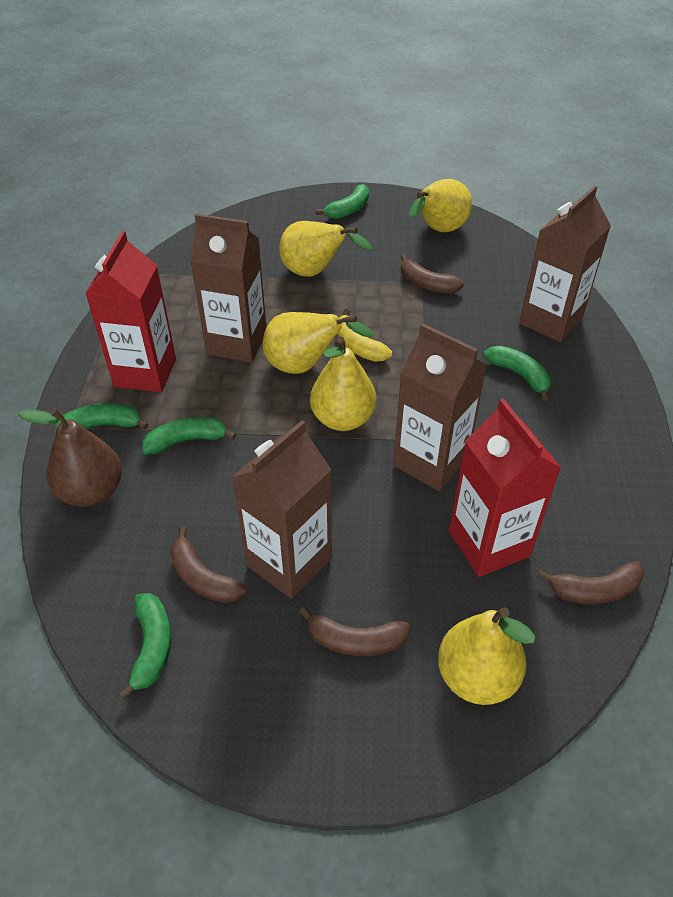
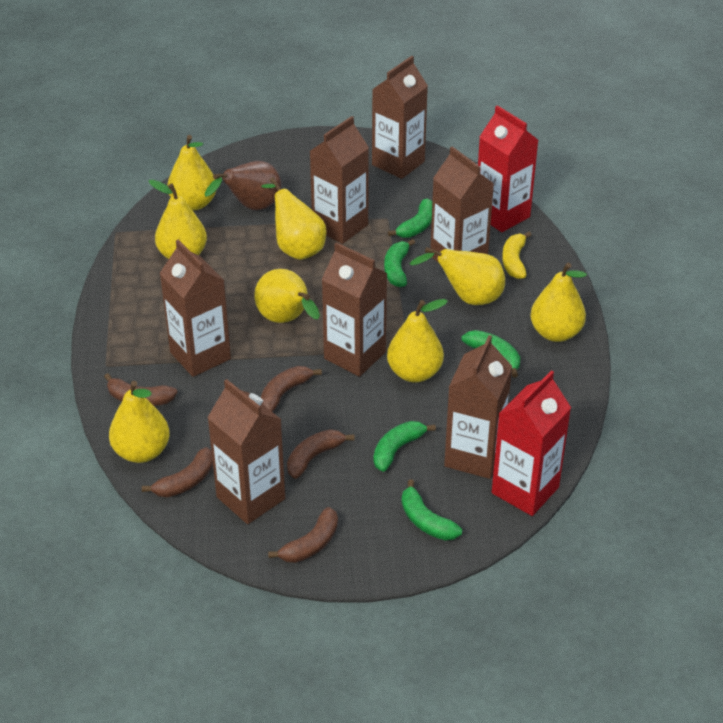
brown banana: [170,527,246,603] [299,606,410,656] [401,255,464,294] [537,562,644,604] = 4 -> [104,373,177,406] [142,447,213,497] [261,366,322,412] [268,507,338,563] [287,429,355,479] = 5
brown carton: [190,214,266,362] [232,420,332,599] [393,323,487,491] [519,185,611,342] = 4 -> [159,240,231,377] [207,379,285,524] [310,116,369,244] [322,242,388,377] [372,56,428,179] [430,146,494,263] [444,335,512,479] = 7
yellow pear: [263,312,375,374] [279,221,372,277] [310,337,376,431] [409,179,472,232] [438,607,536,705] = 5 -> [109,381,170,463] [149,179,207,259] [167,135,216,211] [254,269,320,323] [261,177,327,260] [387,299,448,382] [410,247,505,305] [530,263,587,342] = 8

